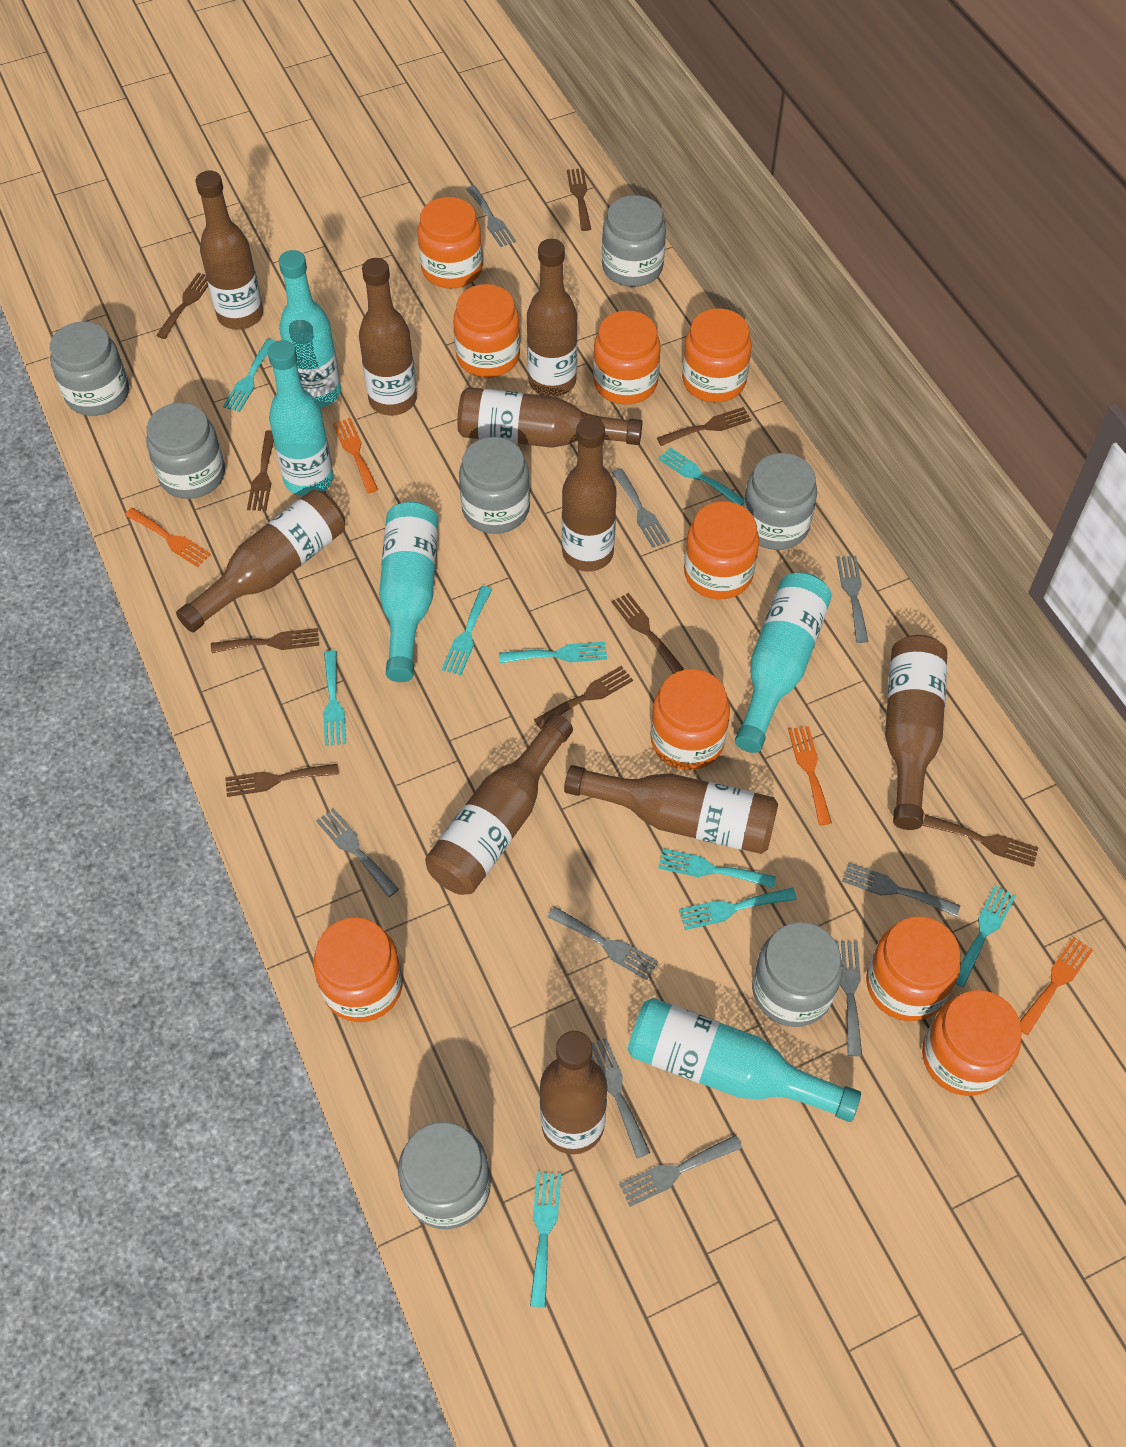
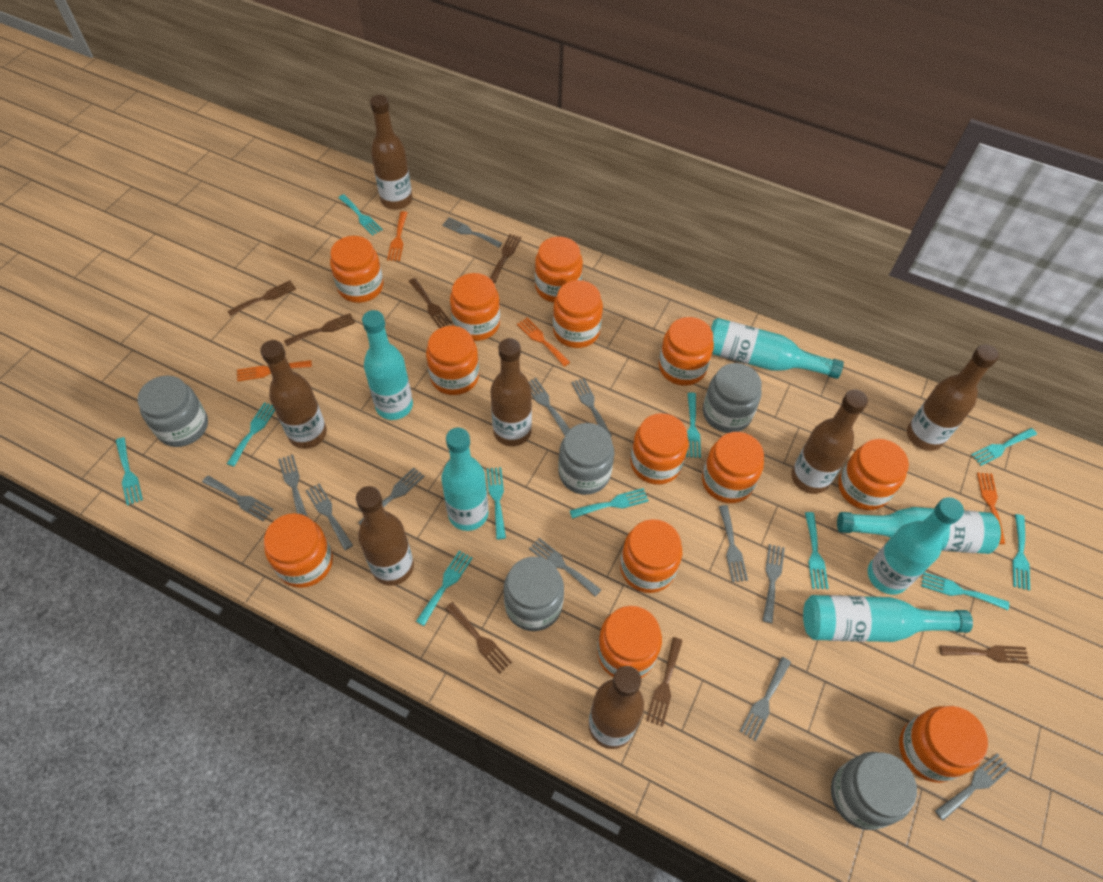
brown bottle: [176,490,345,632] [195,171,263,330] [359,258,417,415] [425,714,573,895] [457,387,643,448] [527,239,577,397] [540,1031,607,1154] [562,417,617,572] [564,765,778,854] [885,635,947,830] = 10 -> [260,340,327,449] [356,486,414,586] [370,95,412,210] [491,338,532,446] [588,666,644,749] [791,389,868,494] [907,344,999,451] = 7
brown fork: [156,272,208,339] [211,628,319,653] [225,764,339,797] [247,430,274,511] [534,666,633,729] [567,168,591,231] [612,593,684,674] [657,407,752,446] [922,814,1039,867] = 9 -> [227,281,296,316] [284,313,355,346] [408,278,451,328] [445,602,512,674] [490,234,521,283] [646,637,683,727] [939,645,1029,664] = 7
grey fork: [316,808,399,897] [466,185,516,247] [548,907,658,980] [591,1038,650,1158] [612,469,670,548] [619,1135,742,1207] [835,941,862,1056] [837,556,868,643] [842,862,960,917] = 9 -> [202,475,273,521] [278,455,308,517] [306,483,353,550] [358,467,424,525] [442,217,502,248] [528,378,570,436] [529,538,601,597] [571,378,612,437] [719,505,748,582] [740,657,791,741] [762,544,785,623] [935,754,1011,821] = 12
grey jar: [50,321,129,416] [147,403,225,499] [398,1122,491,1229] [459,437,530,534] [602,195,666,287] [743,453,817,550] [752,922,843,1027] = 7 -> [137,375,208,447] [504,557,564,631] [558,423,614,495] [703,363,762,433] [831,752,917,830] = 5
orange jar: [313,917,403,1022] [418,197,483,289] [453,284,520,378] [593,310,661,405] [651,669,730,770] [682,308,752,403] [684,501,759,599] [866,917,961,1021] [922,990,1022,1096] = 9 -> [264,513,333,588] [330,236,383,303] [426,326,479,395] [450,273,500,341] [535,237,583,303] [553,280,603,348] [597,606,662,678] [620,519,682,593] [630,413,689,485] [659,317,714,386] [702,432,764,503] [838,439,909,510] [899,706,988,783] = 13
turquoise bottle: [268,340,334,496] [279,250,341,407] [379,502,438,682] [628,998,861,1122] [735,572,832,753] = 5 -> [362,310,413,420] [441,428,489,531] [711,318,844,379] [803,595,973,642] [837,507,1001,554] [868,497,964,595] = 6
turquoise fork: [223,339,276,412] [323,650,346,746] [442,586,492,675] [499,642,607,663] [530,1172,561,1307] [658,447,744,506] [658,848,776,889] [679,888,797,930] [955,885,1016,988] = 9 -> [116,437,143,506] [227,402,275,467] [338,194,383,236] [416,551,473,626] [487,467,506,539] [570,488,649,519] [686,392,701,458] [805,512,829,589] [921,572,1009,610] [971,428,1037,466] [1012,514,1030,591] = 11

